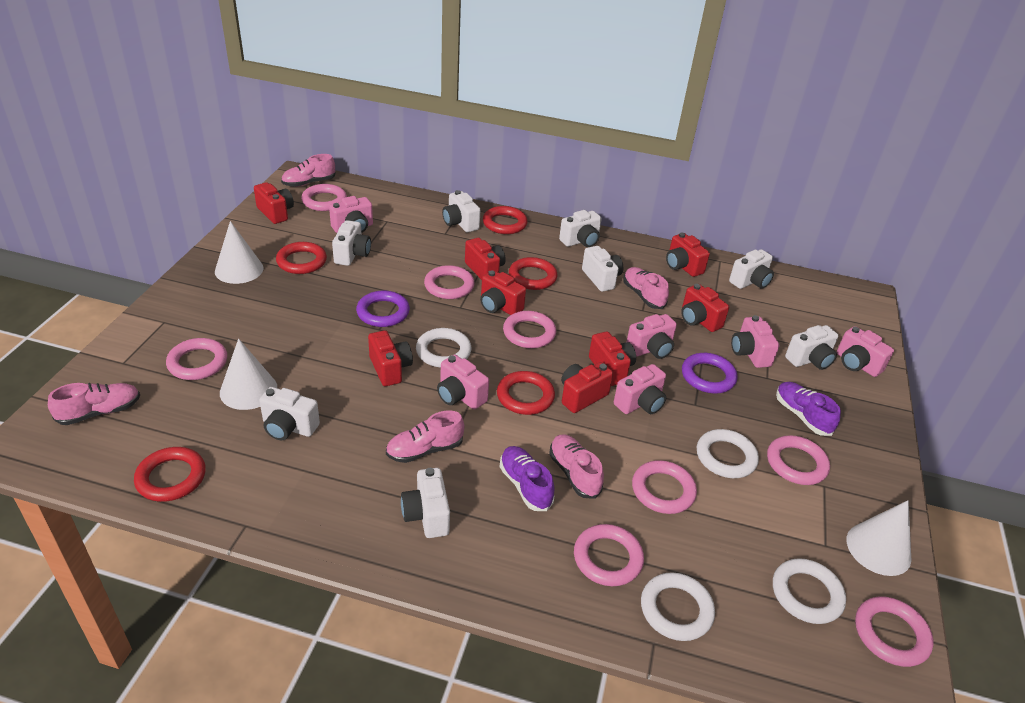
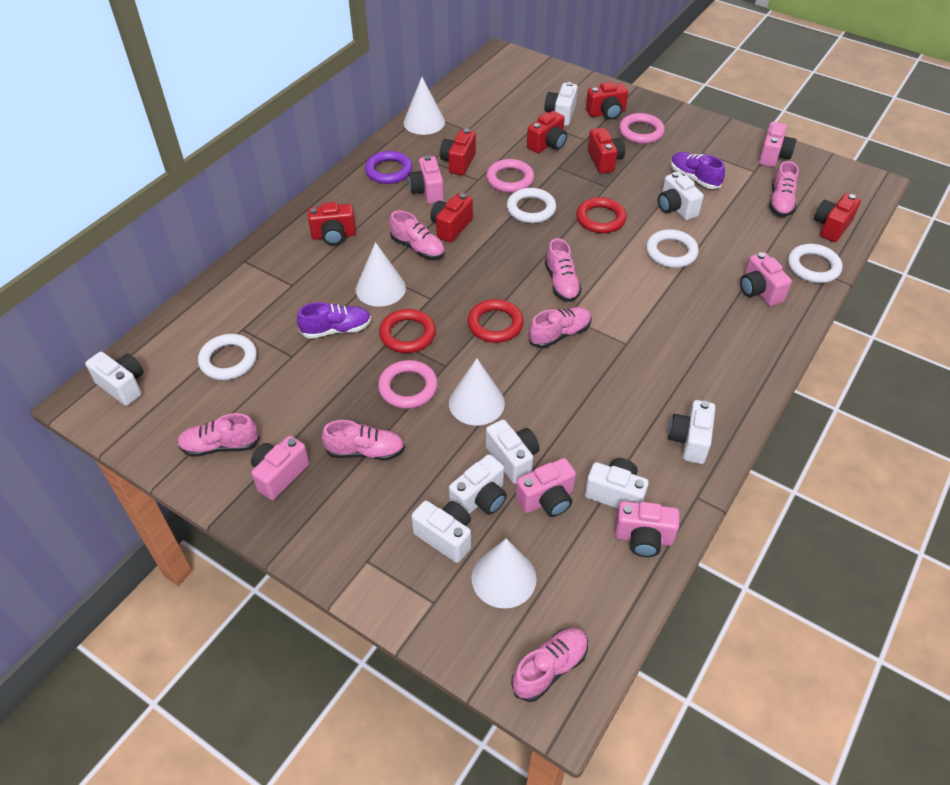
pink ring: [166,338,227,380] [301,184,347,211] [424,265,475,299] [503,311,556,348] [574,524,644,586] [632,460,697,514] [767,435,830,485] [855,596,933,667] = 8 -> [378,360,438,409] [486,159,534,193] [619,113,665,144] = 3
pink shoe: [48,383,140,425] [281,154,335,187] [386,410,464,463] [549,434,604,499] [623,267,669,309] = 5 -> [177,413,260,457] [322,420,405,461] [389,210,445,259] [511,628,588,702] [529,307,592,348] [545,238,582,302] [769,161,799,217] = 7
purple ring: [356,291,410,327] [682,353,737,393] = 2 -> [365,151,412,184] = 1
red camera: [254,182,294,224] [368,330,413,386] [465,238,506,280] [480,270,526,315] [561,362,613,413] [589,331,636,386] [666,232,710,277] [681,284,729,332] = 8 -> [308,202,356,245] [430,193,473,243] [440,129,476,175] [527,111,567,153] [586,81,628,120] [588,128,625,174] [814,194,861,242] = 7
red ring: [134,447,206,502] [276,242,327,274] [483,206,528,234] [497,371,555,415] [509,257,557,290] = 5 -> [379,309,436,353] [468,299,524,343] [576,197,627,233] = 3
white cone: [215,221,264,284] [220,338,277,410] [847,500,911,576] = 3 -> [356,242,406,307] [403,77,445,135] [449,358,505,425] [471,539,537,608] = 4

